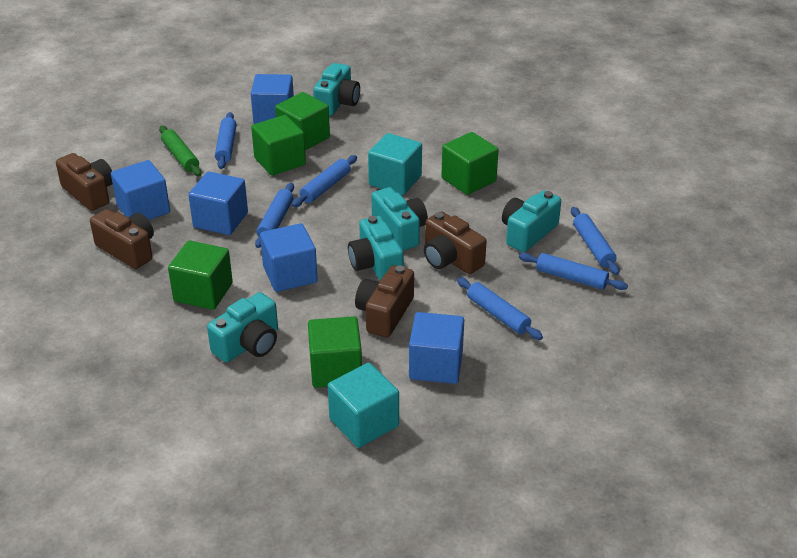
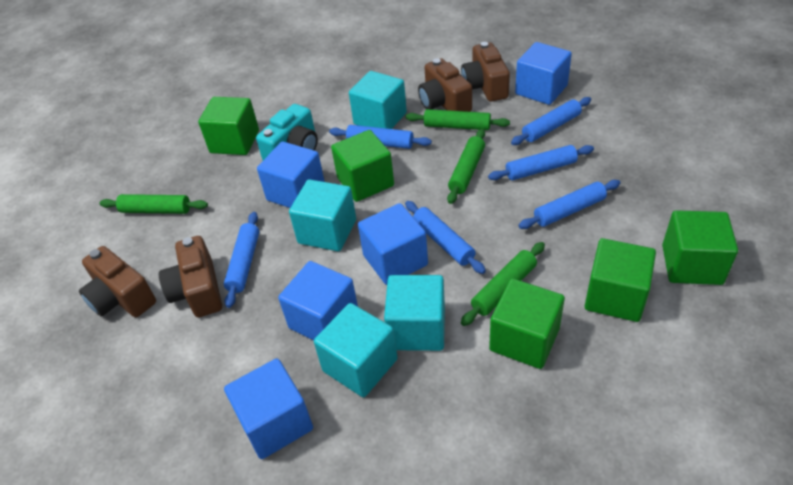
green rolling pin: [159,126,202,176] = 1 -> [99,194,208,214] [406,109,510,130] [447,129,485,204] [461,242,545,326] = 4
turquoise camera: [207,292,278,362] [313,63,360,116] [348,216,403,280] [371,187,428,251] [502,190,561,252] = 5 -> [256,104,318,160] = 1
turquoise cube: [328,363,399,448] [368,133,422,195] = 2 -> [289,179,356,251] [314,303,398,397] [349,71,407,129] [384,275,445,351] = 4

